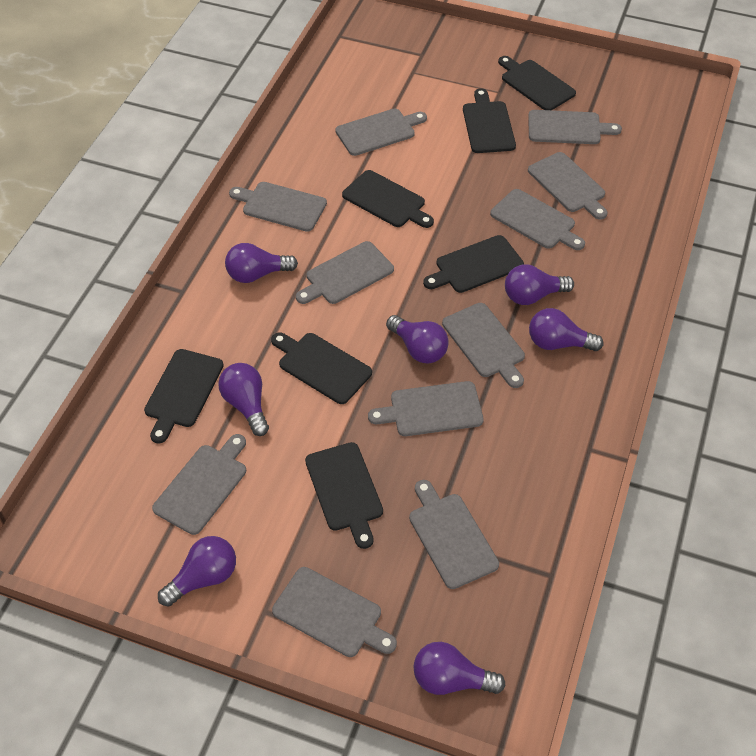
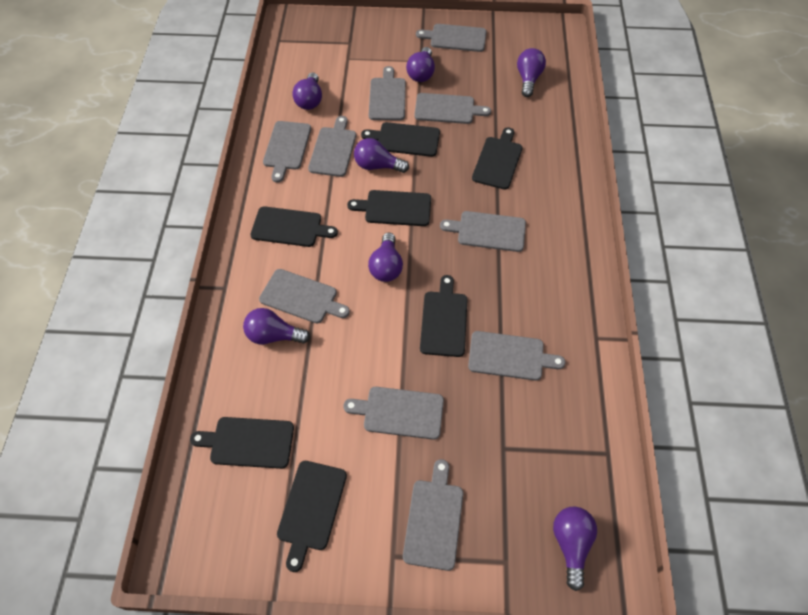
grey cutting board: [152,434,246,535] [229,182,327,232] [272,567,397,657] [296,241,394,304] [335,109,427,156] [368,381,484,436] [409,480,499,589] [442,303,525,388] [490,189,585,250] [528,110,622,144] [528,152,608,220] = 11 -> [259,269,350,323] [263,121,311,182] [308,116,356,177] [343,387,444,440] [369,66,406,121] [403,459,463,571] [414,93,491,124] [416,24,487,52] [440,211,526,252] [468,331,565,381] = 10

